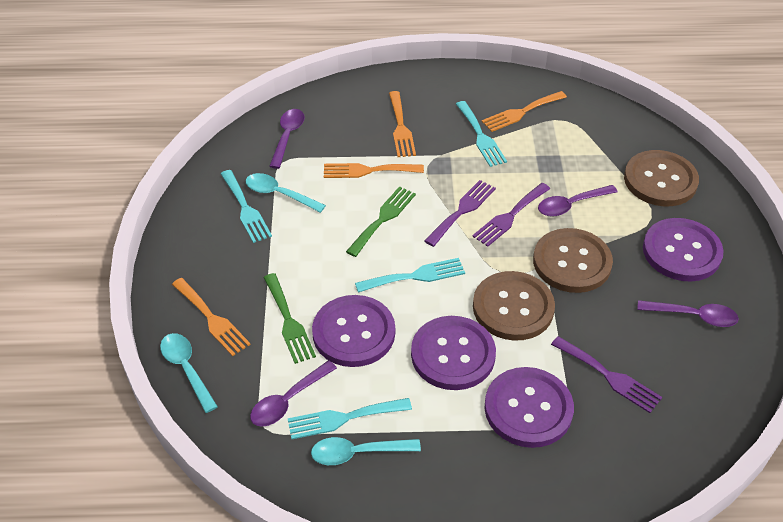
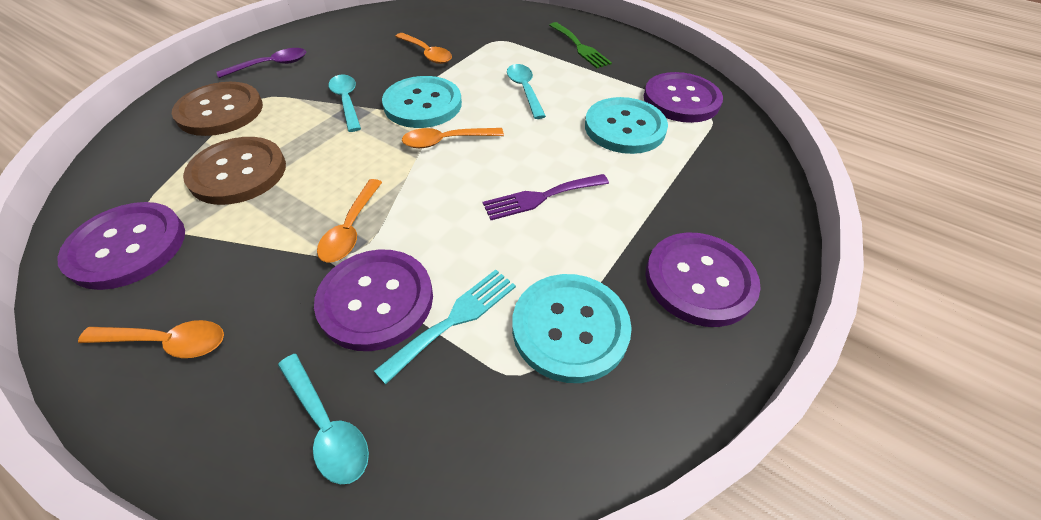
brown button: [473,271,555,341] [533,228,613,293] [624,150,699,206] = 3 -> [172,82,263,136] [183,137,286,205] = 2
green fork: [263,273,316,364] [346,186,416,257] = 2 -> [549,22,612,68] = 1
orange fork: [172,278,251,356] [324,163,424,178] [389,91,416,157] [482,91,567,132] = 4 -> none = 0
orange spoon: none = 0 -> [78,320,224,358] [317,179,382,262] [395,33,452,64] [402,128,504,148] = 4
purple fork: [424,180,496,247] [472,183,550,247] [551,336,662,413] = 3 -> [483,174,609,220] = 1
purple spoon: [250,360,337,427] [269,109,305,169] [538,185,618,217] [637,300,739,327] = 4 -> [216,48,306,78] = 1
turquoise button: none = 0 -> [382,76,462,128] [512,274,632,383] [585,97,668,154] = 3
turquoise fork: [221,170,272,243] [287,398,412,439] [355,258,465,293] [456,101,507,167] = 4 -> [374,269,516,384] = 1

